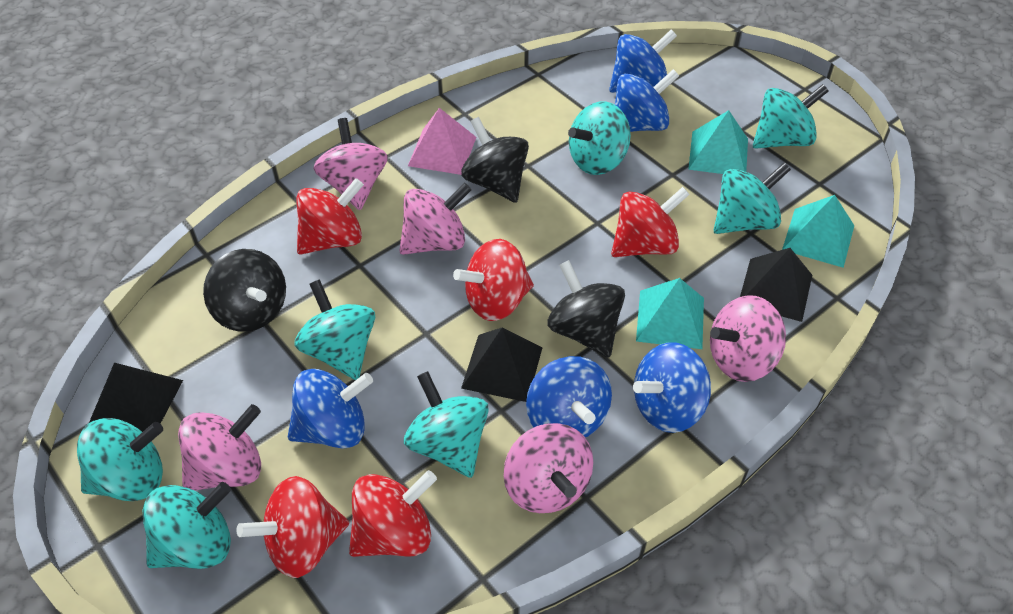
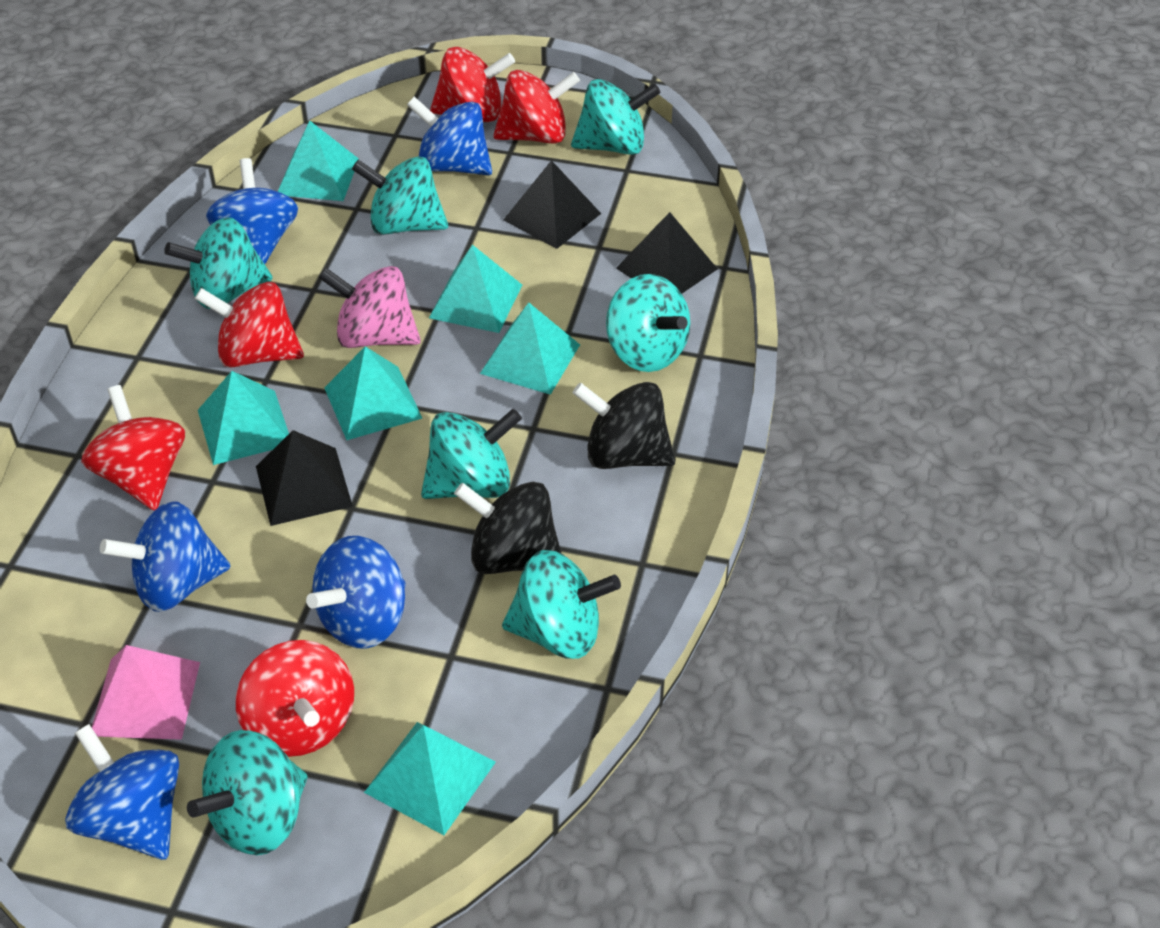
black spinning top: [203,249,286,332] [461,117,529,203] [547,260,625,358] = 3 -> [454,482,562,574] [572,382,675,469] = 2
pink spinning top: [178,404,261,491] [313,118,388,210] [399,183,471,255] [504,423,593,513] [710,295,786,382] = 5 -> [318,266,421,348] = 1
turquoise pyramid: [636,278,704,349] [688,110,748,174] [782,195,855,268] = 3 -> [198,371,289,465] [278,121,359,201] [324,346,422,440] [364,722,496,835] [429,245,522,333] [480,302,580,395] = 6

